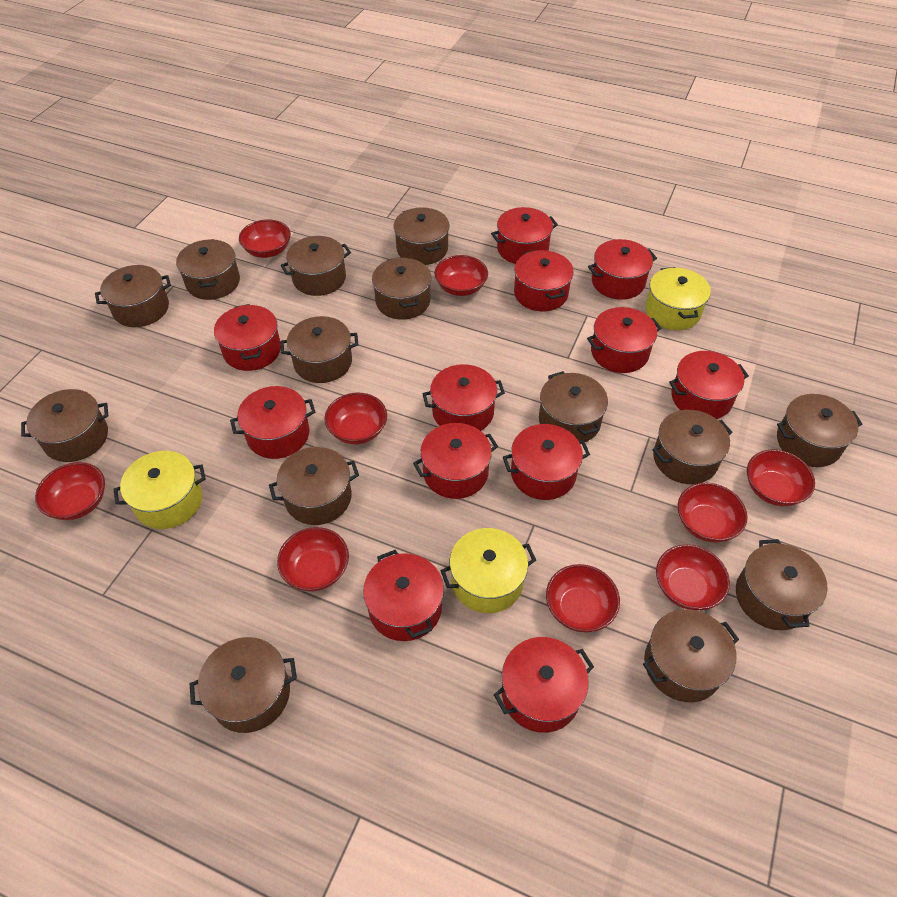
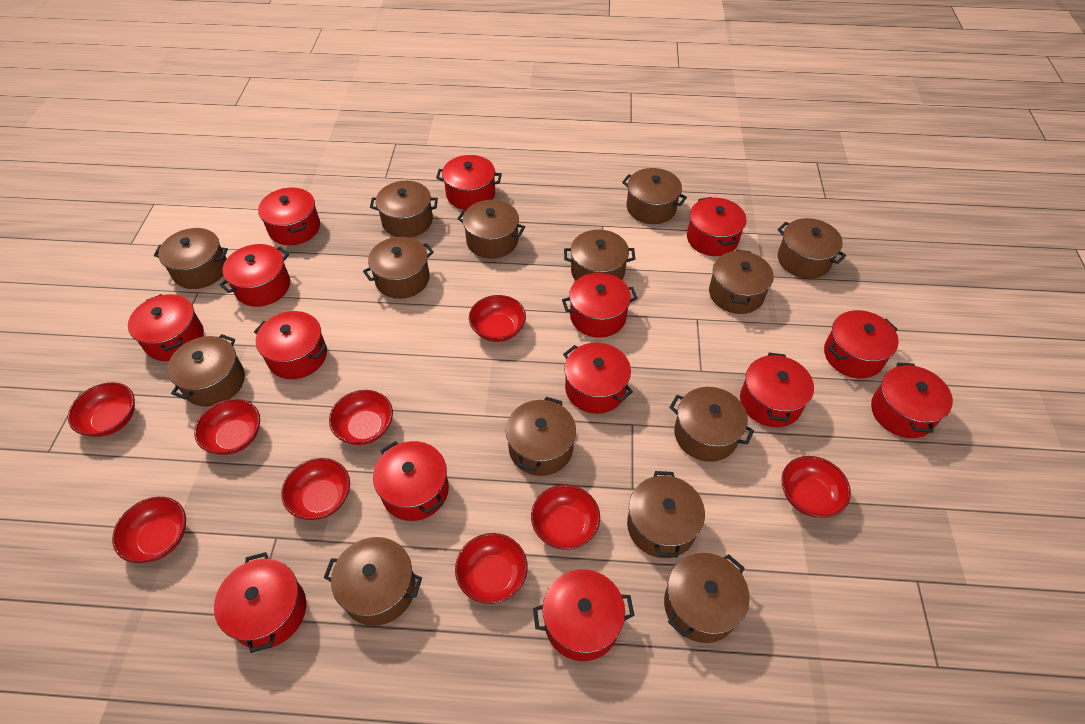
red pot: [214,304,281,371] [230,386,315,459] [363,550,444,641] [413,423,498,499] [422,364,505,431] [491,207,558,264] [494,637,594,733] [503,424,590,500] [514,250,574,312] [587,307,662,373] [588,239,657,300] [669,351,749,419] = 12 -> [128,294,204,361] [214,552,306,653] [219,244,290,307] [254,311,327,379] [258,188,320,245] [373,441,449,521] [436,155,502,210] [533,569,635,661] [562,273,638,338] [563,343,633,414] [687,197,747,256] [740,353,814,427] [824,310,899,378] [871,363,953,438] = 14
yellow pot: [113,451,206,529] [441,528,536,613] [645,267,711,330] = 3 -> none = 0

